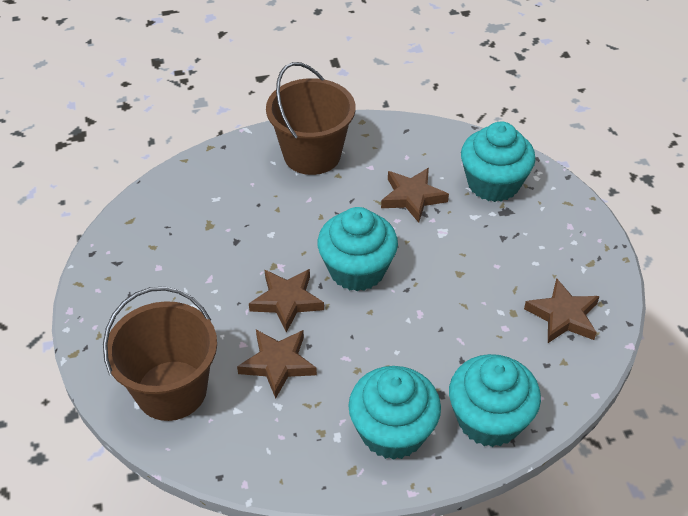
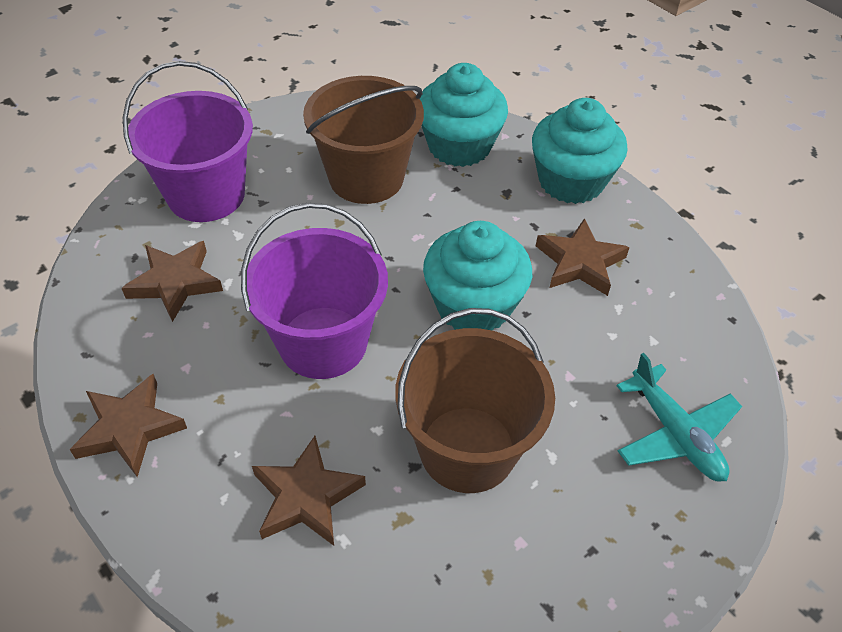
purple bucket: none = 0 -> [123,61,253,222] [241,203,388,379] = 2
turquoise cupcake: [318,207,398,291] [348,366,441,460] [449,354,541,447] [461,121,536,202] = 4 -> [420,63,508,167] [423,221,532,331] [532,98,627,204] = 3
turquoise plane: none = 0 -> [617,353,742,482] = 1

